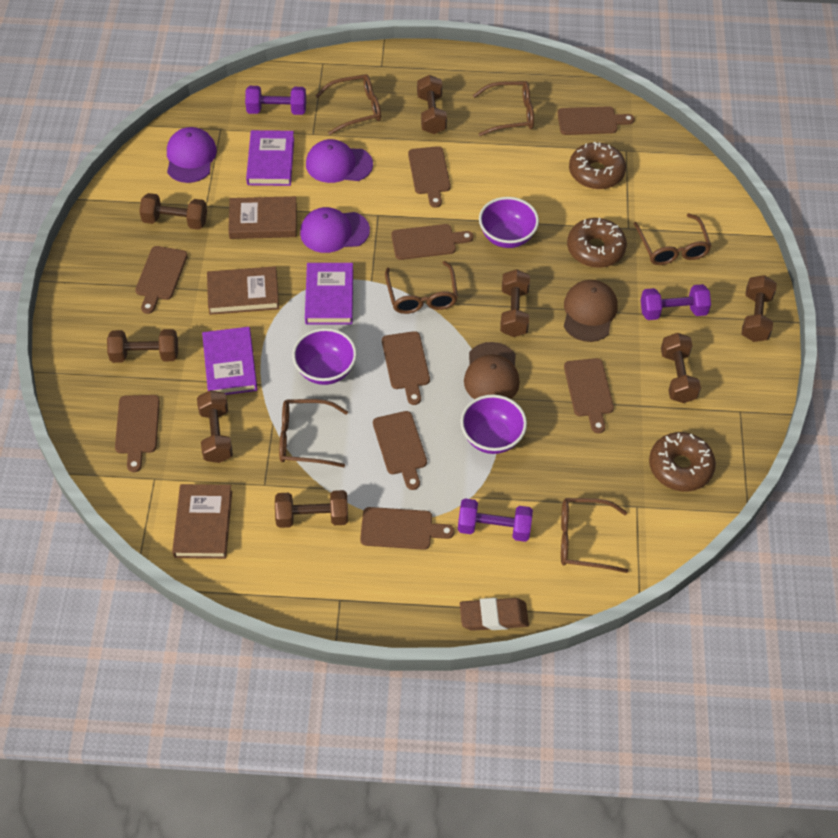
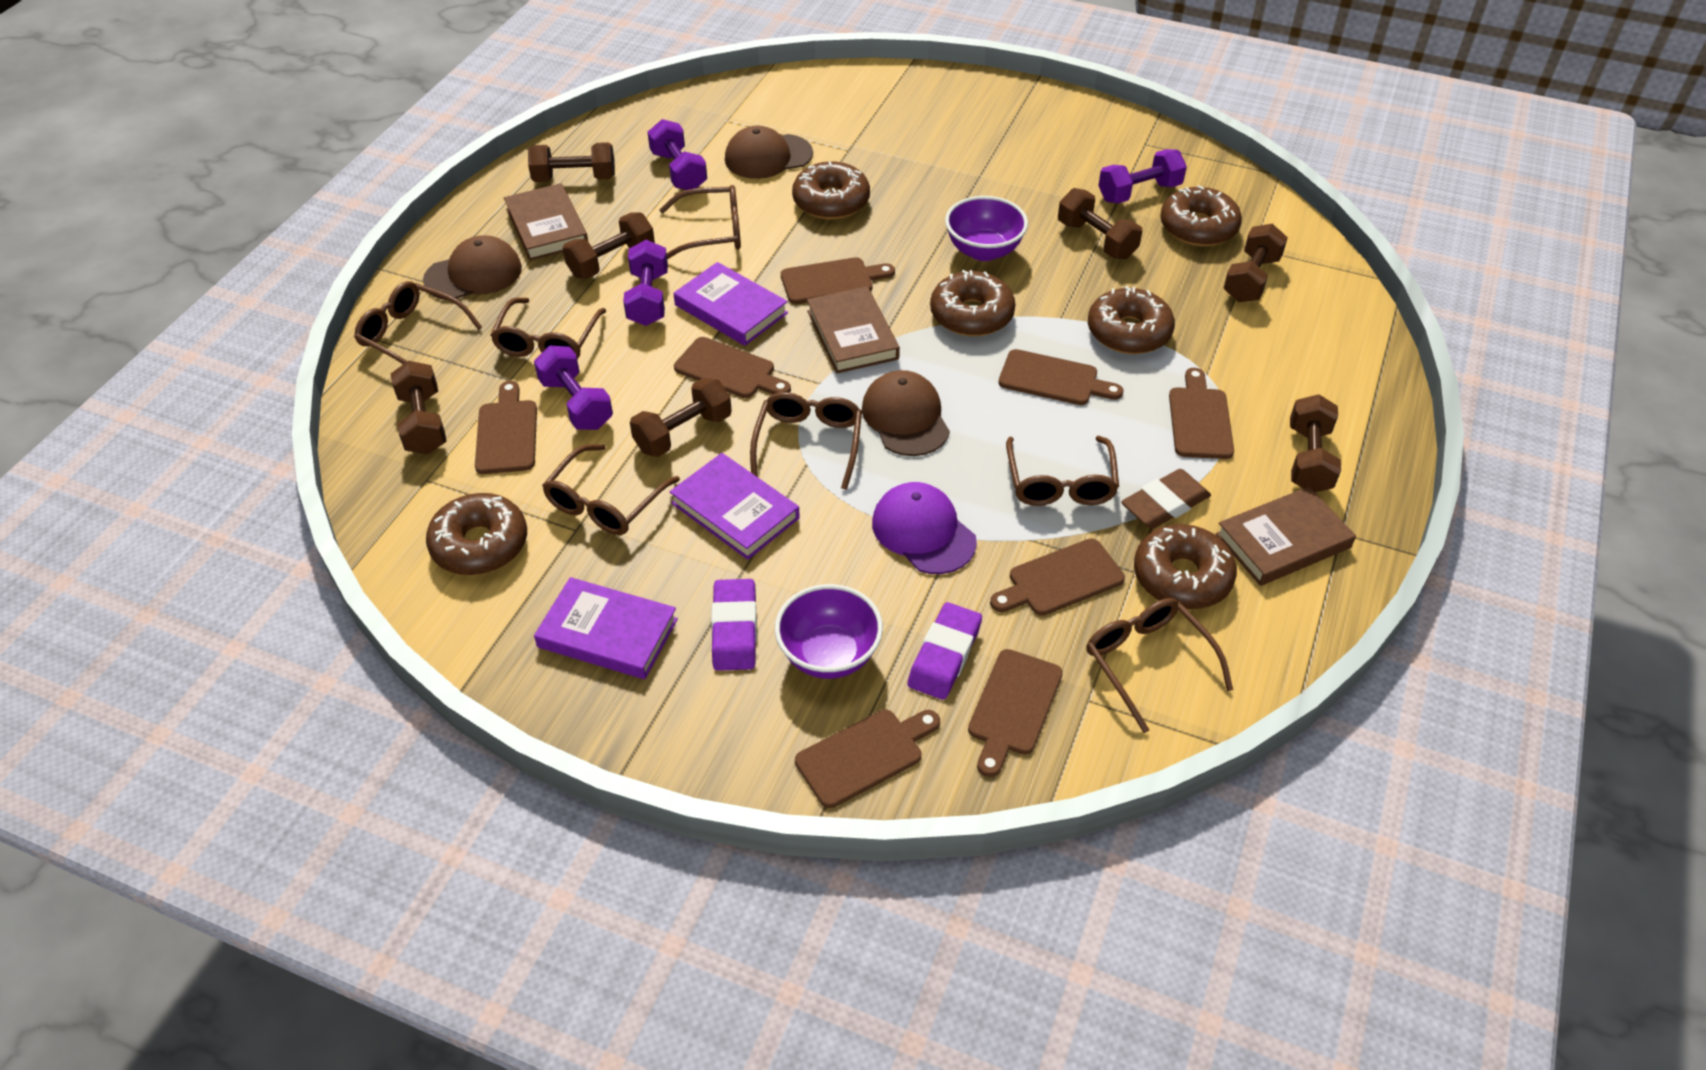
brown cap: [464,342,520,399] [564,280,617,342] = 2 -> [423,235,522,300] [725,126,813,179] [862,370,950,456] = 3
brown cutting board: [115,395,160,472] [135,246,188,314] [360,507,455,550] [373,411,427,490] [382,331,430,405] [391,224,473,260] [408,146,451,208] [557,106,635,135] [564,358,614,433] = 9 -> [475,381,537,474] [674,337,791,398] [781,257,895,304] [795,709,940,808] [968,649,1063,777] [990,539,1125,616] [998,349,1123,405] [1169,368,1234,459] = 8
brown donut: [567,218,627,268] [569,142,626,189] [649,432,716,491] = 3 -> [426,493,527,575] [792,161,870,220] [930,270,1016,336] [1088,286,1175,354] [1134,524,1237,609] [1160,185,1242,246] = 6
brown dumbbell: [107,329,178,363] [139,193,207,230] [197,390,233,463] [275,490,348,528] [417,75,447,134] [500,269,530,337] [661,333,701,403] [741,275,777,342] = 8 -> [391,361,446,454] [528,142,615,182] [563,212,655,279] [630,377,732,457] [1058,188,1142,259] [1223,224,1288,302] [1290,394,1341,492] = 7
brown glasses: [279,399,348,467] [315,74,381,135] [385,261,458,314] [473,81,534,136] [561,498,628,573] [633,213,712,265] = 6 -> [354,281,482,364] [490,298,606,359] [542,444,680,535] [659,185,741,259] [750,392,862,490] [1006,436,1119,506] [1086,598,1233,733] = 7
purple bowl: [292,328,357,385] [460,394,527,454] [479,197,539,248] = 3 -> [775,584,883,679] [945,196,1028,261] = 2
purple cap: [167,127,217,183] [300,207,370,253] [306,139,373,183] = 3 -> [872,482,977,574] = 1
purple dumbbell: [245,86,306,115] [458,498,533,542] [641,284,711,320] = 3 -> [534,346,613,430] [623,240,668,326] [648,119,707,190] [1098,149,1187,203] = 4
purple eraser: none = 0 -> [711,579,757,671] [907,602,982,700] = 2

